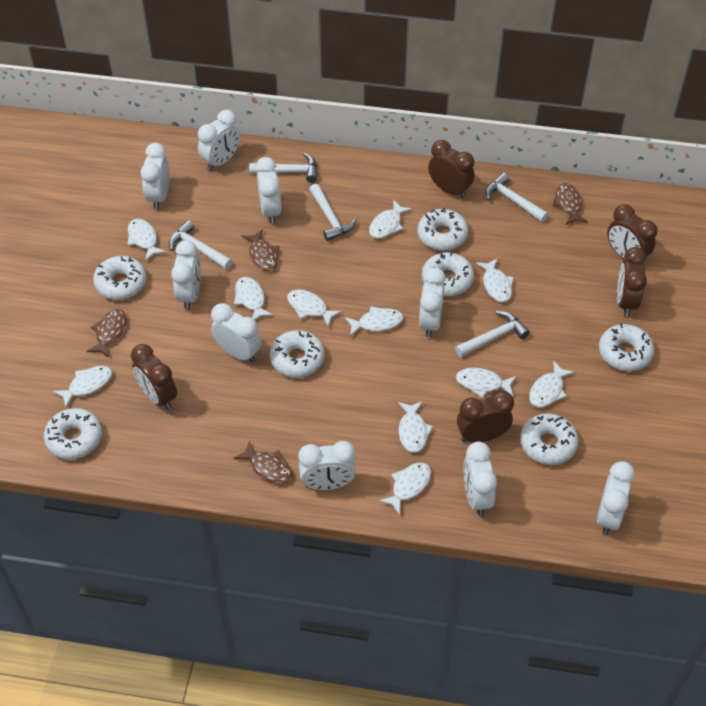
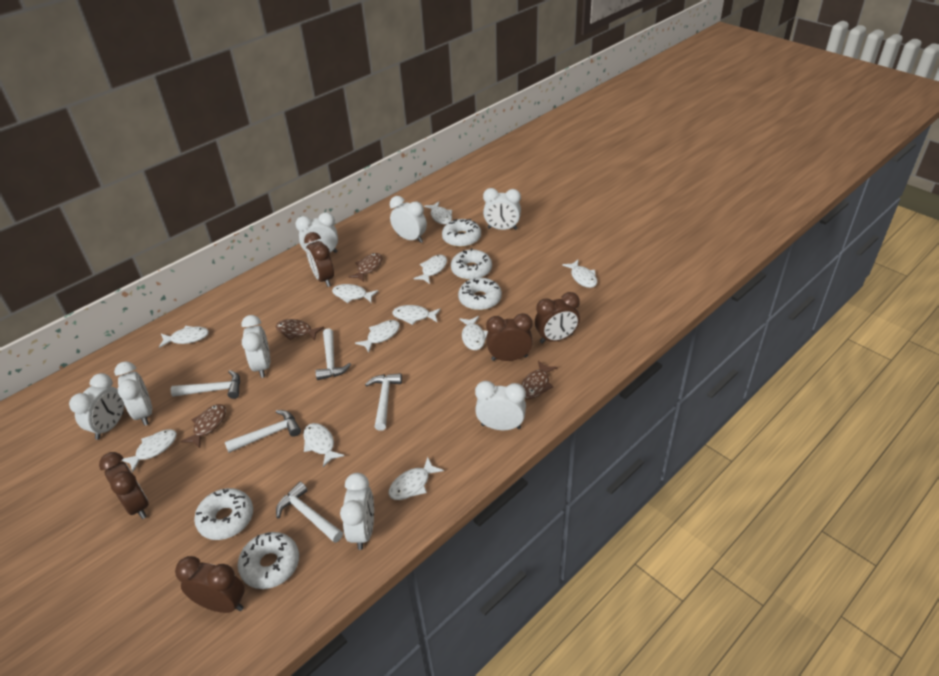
white clock: [141,143,169,210] [171,240,201,310] [198,110,240,171] [211,303,262,363] [256,157,282,224] [298,441,356,490] [419,267,446,338] [464,442,497,516] [597,461,635,535] = 9 -> [69,373,124,440] [114,361,152,426] [241,315,270,378] [295,212,338,256] [340,473,374,550] [390,196,427,243] [475,381,526,430] [483,188,521,230] = 8
white donut: [44,408,102,460] [93,256,146,300] [270,330,325,378] [417,208,468,251] [422,252,474,296] [520,413,578,465] [599,324,654,371] = 7 -> [194,488,253,540] [238,532,299,589] [442,219,481,247] [451,248,492,280] [458,278,502,310] = 5

